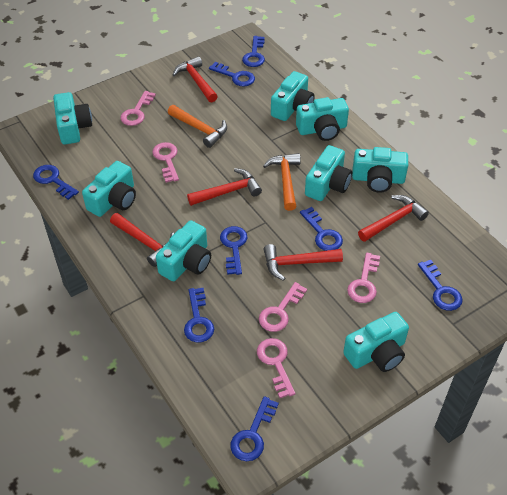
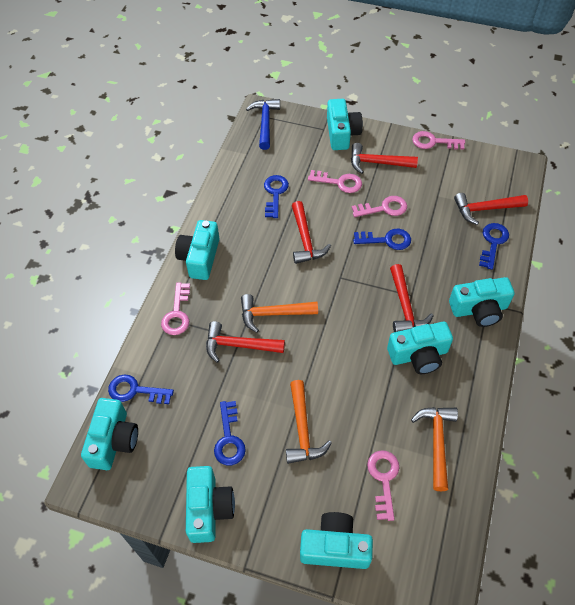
blue hammer: none = 0 -> [246,99,280,150] = 1
blue key: [33,165,79,200] [184,288,214,343] [209,62,255,86] [220,226,248,275] [230,396,279,461] [242,36,265,67] [300,207,343,251] [418,260,463,311] = 8 -> [108,375,174,404] [214,401,246,465] [264,175,289,218] [353,229,411,250] [479,223,509,270] = 5
orange hammer: [168,105,227,148] [263,153,301,211] = 2 -> [241,294,318,333] [286,380,332,464] [411,407,458,491] = 3
turquoise camera: [53,92,92,144] [82,161,136,217] [156,220,211,281] [271,71,315,121] [296,97,349,141] [305,145,352,201] [343,312,409,372] [352,147,408,193] = 8 -> [81,398,138,470] [175,220,219,280] [186,466,235,543] [300,512,373,569] [327,99,363,150] [387,322,453,374] [449,277,515,327] = 7

